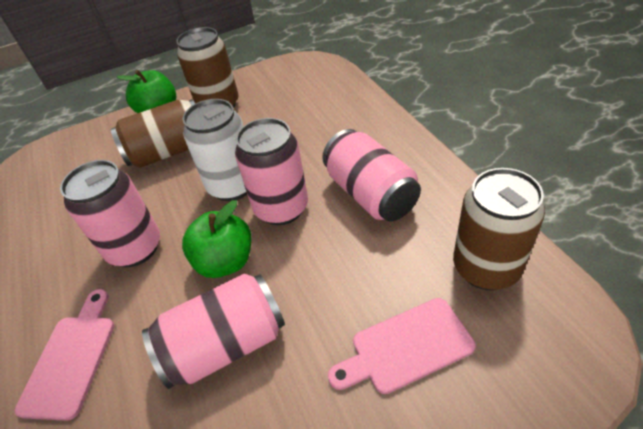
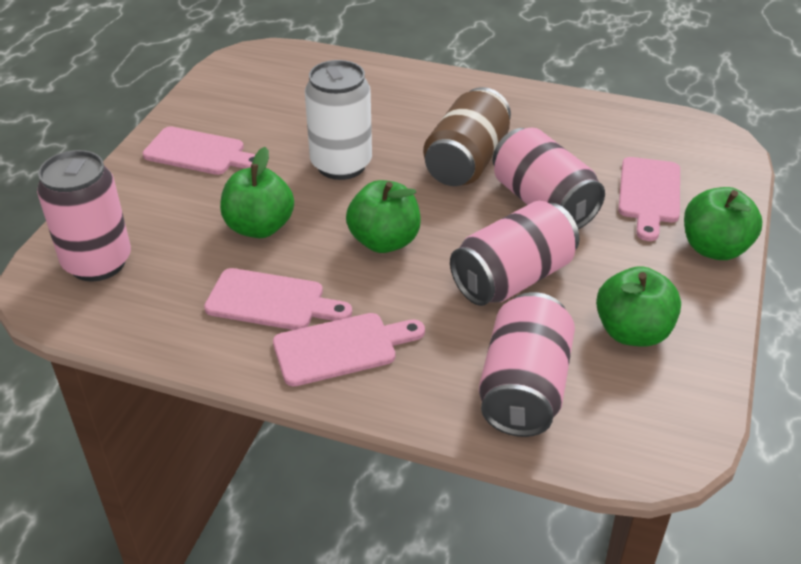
brown can: [111,99,195,168] [176,27,239,109] [453,168,545,290] = 3 -> [423,87,511,186] = 1
green apple: [117,70,176,113] [182,200,251,278] = 2 -> [220,147,294,238] [346,180,421,253] [596,266,681,347] [684,187,762,260] = 4
pink cutting board: [15,289,114,421] [328,298,476,394] = 2 -> [143,126,256,175] [204,268,352,330] [273,313,425,386] [618,157,680,241] = 4

